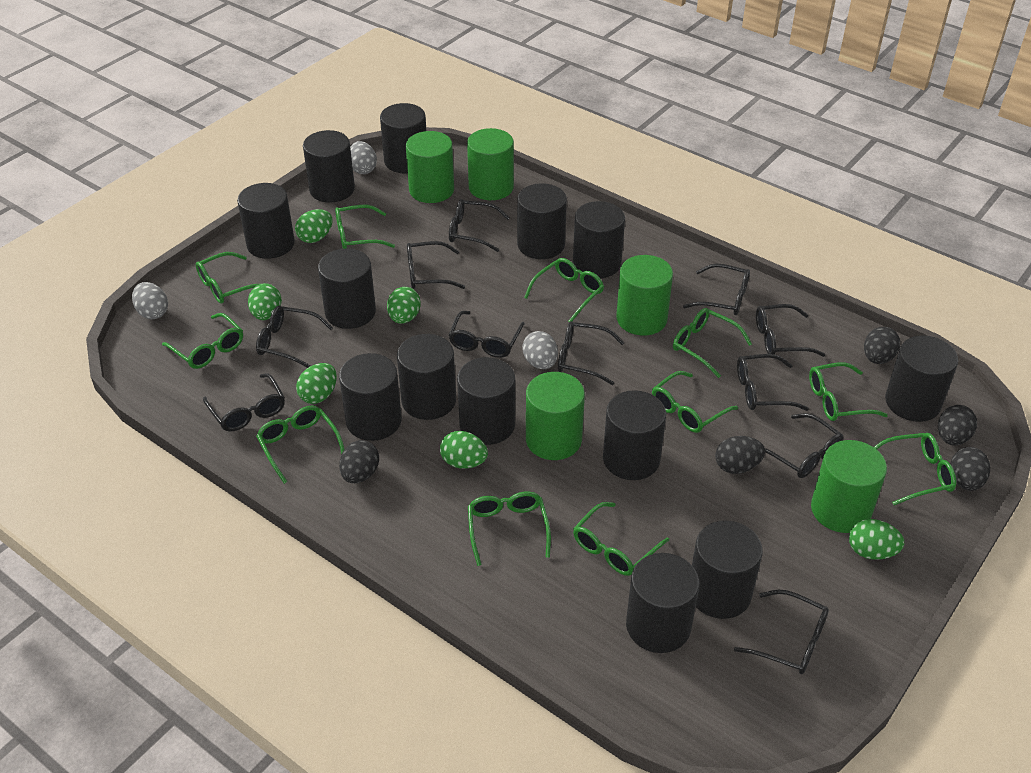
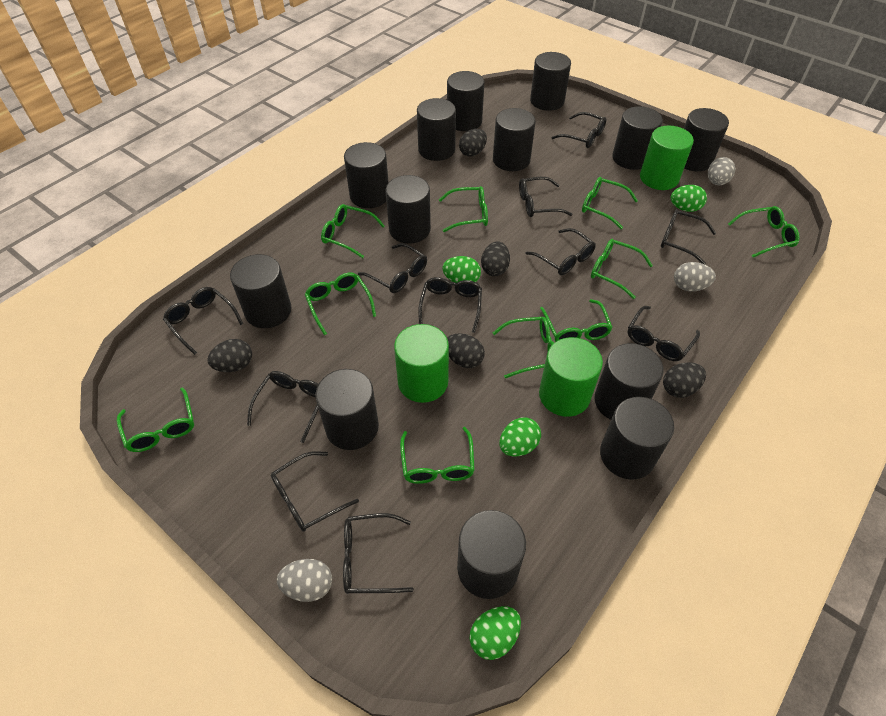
green cylinder: [406,131,454,203] [467,128,514,200] [526,372,585,460] [616,255,673,336] [811,440,887,533] = 5 -> [394,324,449,403] [539,337,603,417] [640,125,694,190] = 3
green egg: [248,283,282,320] [295,209,333,243] [296,363,337,404] [387,287,420,324] [440,431,488,469] [849,519,904,560] = 6 -> [442,256,481,283] [470,606,521,660] [499,417,541,457] [671,185,707,212] = 4
green glasses: [162,313,243,369] [196,252,260,303] [256,406,345,484] [335,205,395,249] [468,491,551,566] [524,258,604,322] [573,502,669,576] [652,371,738,433] [673,308,752,378] [809,362,888,421] [874,433,956,505] = 11 -> [117,388,194,452] [305,273,376,335] [321,204,385,258] [400,427,475,484] [439,186,488,232] [493,317,554,378] [540,299,613,342] [582,177,638,229] [591,239,653,299] [728,206,800,258] = 10

